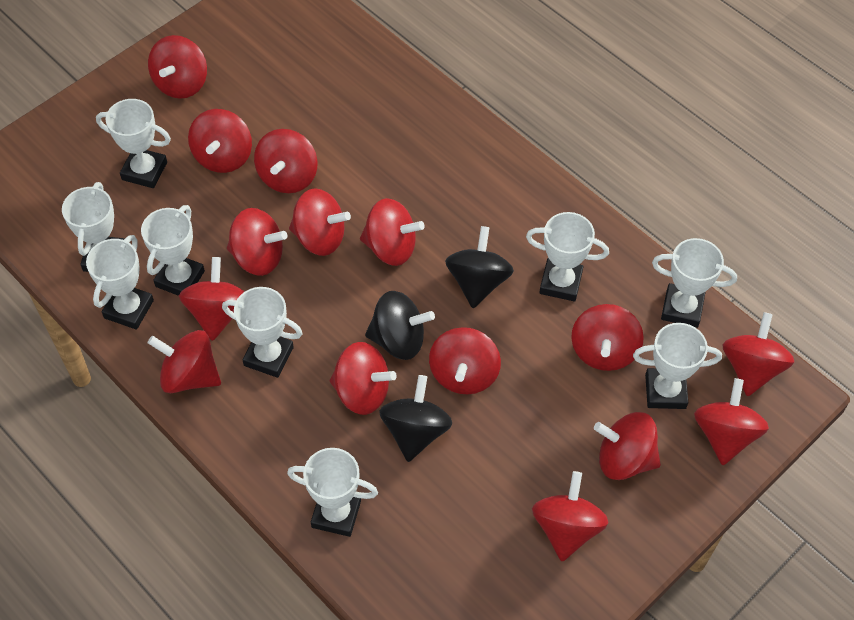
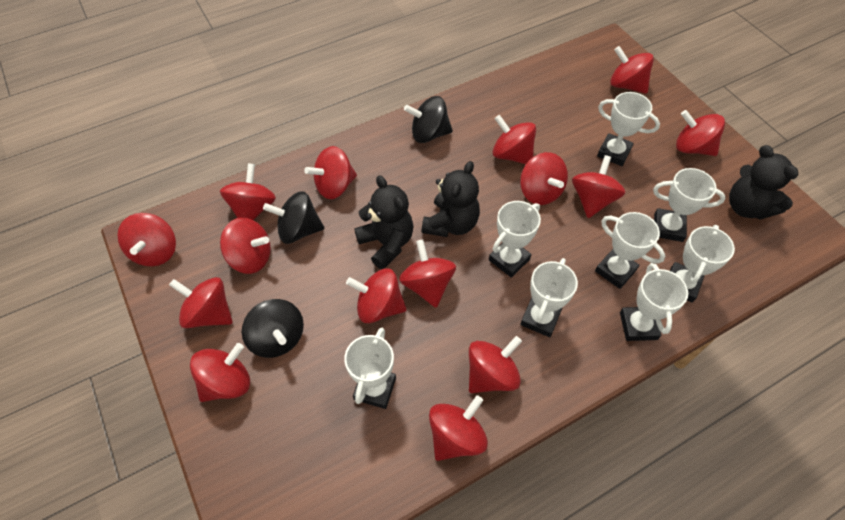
black teddy bear: none = 0 -> [354,175,414,269] [422,161,480,237] [729,145,798,219] = 3
white trophy: [62,182,124,272] [86,235,154,330] [96,99,171,188] [141,205,205,296] [222,287,303,378] [287,448,378,537] [526,212,609,301] [633,323,722,409] [652,238,737,328] = 9 -> [344,328,396,409] [489,201,541,278] [520,258,578,337] [595,212,665,289] [597,92,660,166] [620,263,688,341] [653,168,726,242] [670,225,735,303] = 8

